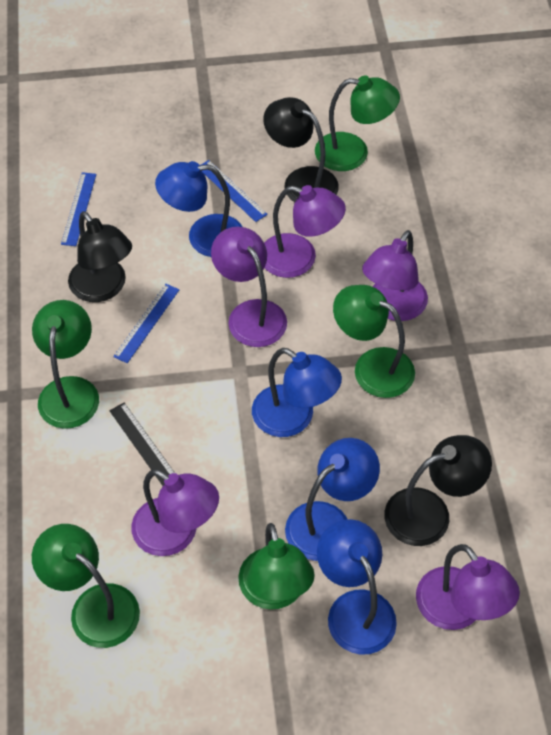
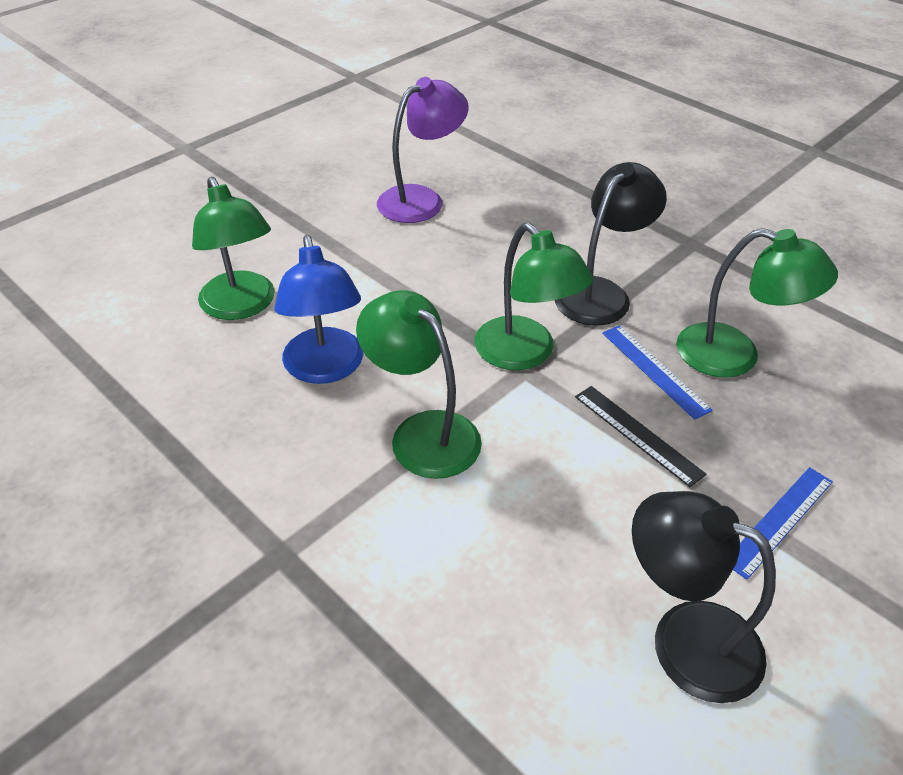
black lamp: [68,211,132,302] [263,97,339,203] [384,435,492,546] = 3 -> [555,162,667,325] [632,491,776,703] = 2
blue lamp: [155,161,243,257] [252,348,342,437] [285,438,380,561] [317,519,397,655] = 4 -> [274,235,363,384] = 1
blue ruler: [61,172,96,246] [113,284,179,363] [200,160,268,222] = 3 -> [602,325,713,420] [733,467,833,580] = 2
green lamp: [32,300,99,429] [32,524,140,648] [238,523,315,610] [315,75,400,171] [333,285,415,398] = 5 -> [192,177,274,320] [356,290,482,479] [474,223,594,370] [676,228,838,378] = 4
purple lamp: [131,469,219,556] [211,227,287,347] [264,185,346,278] [362,230,428,321] [416,544,520,630] = 5 -> [377,77,469,223] = 1

